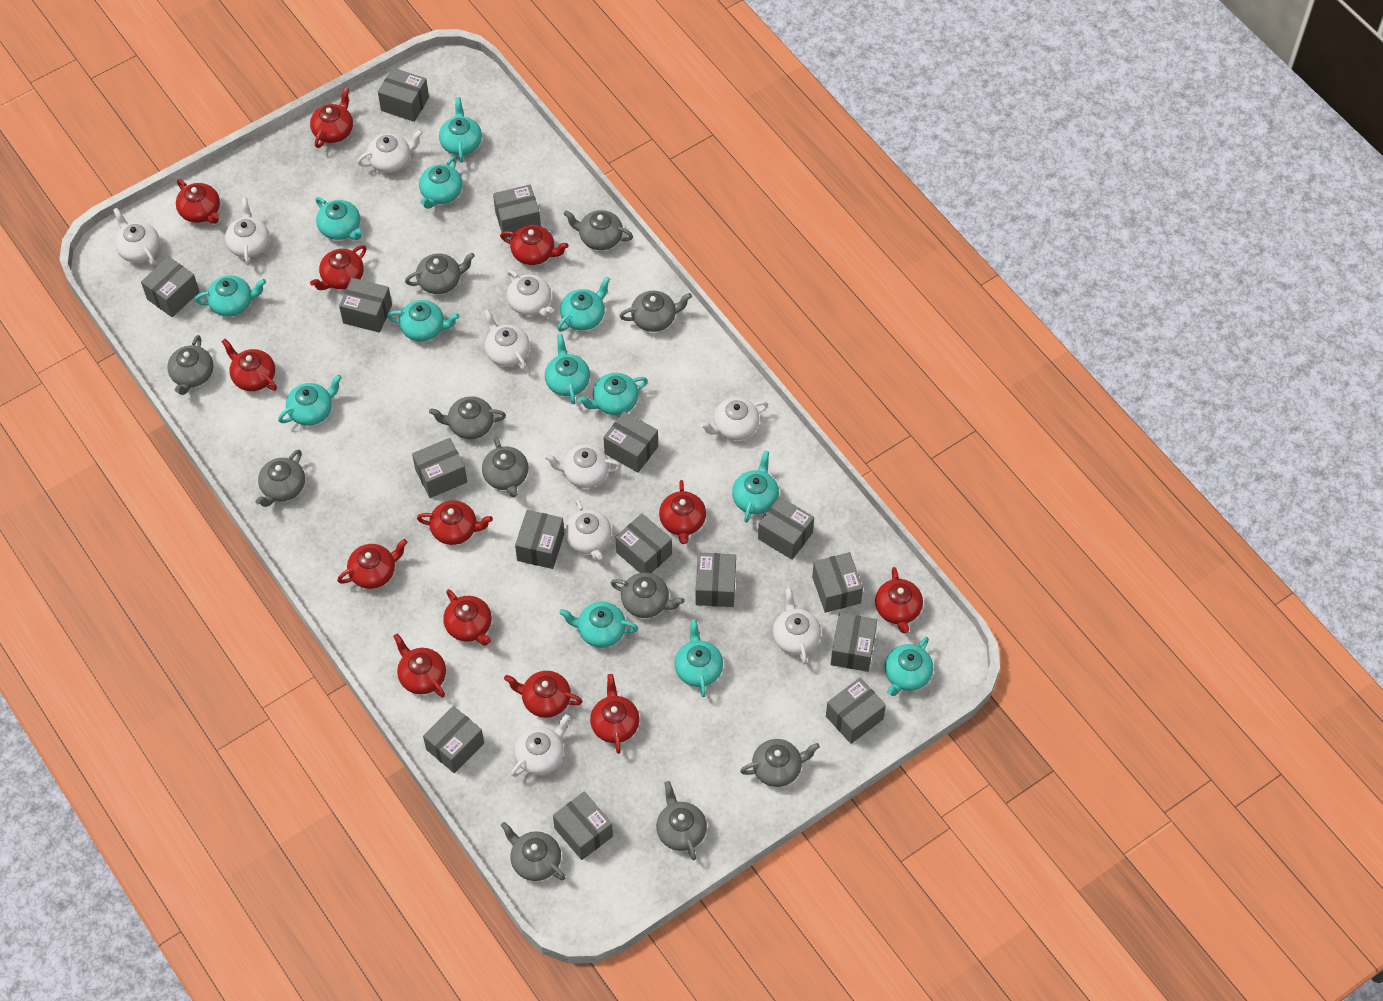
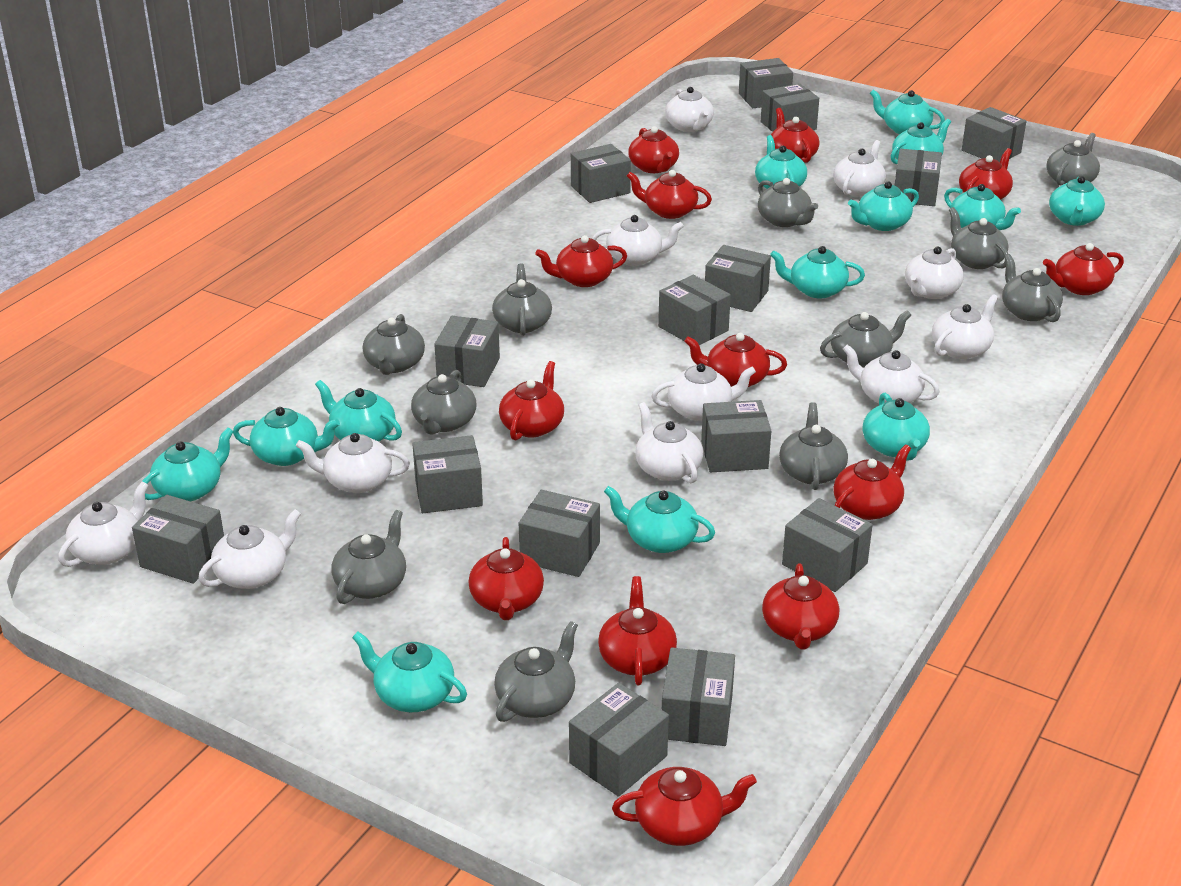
white teapot: [113,208,160,265] [225,198,270,265] [357,130,423,173] [484,309,530,370] [507,270,553,317] [511,714,570,777] [544,444,621,488] [564,499,612,561] [700,397,768,440] [773,588,821,664] = 10 -> [58,482,149,567] [198,509,301,589] [296,433,410,493] [592,215,684,266] [635,402,703,483] [651,363,756,421] [665,87,714,132] [833,140,886,197] [843,345,940,403] [905,247,964,299] [932,294,998,359] = 11

